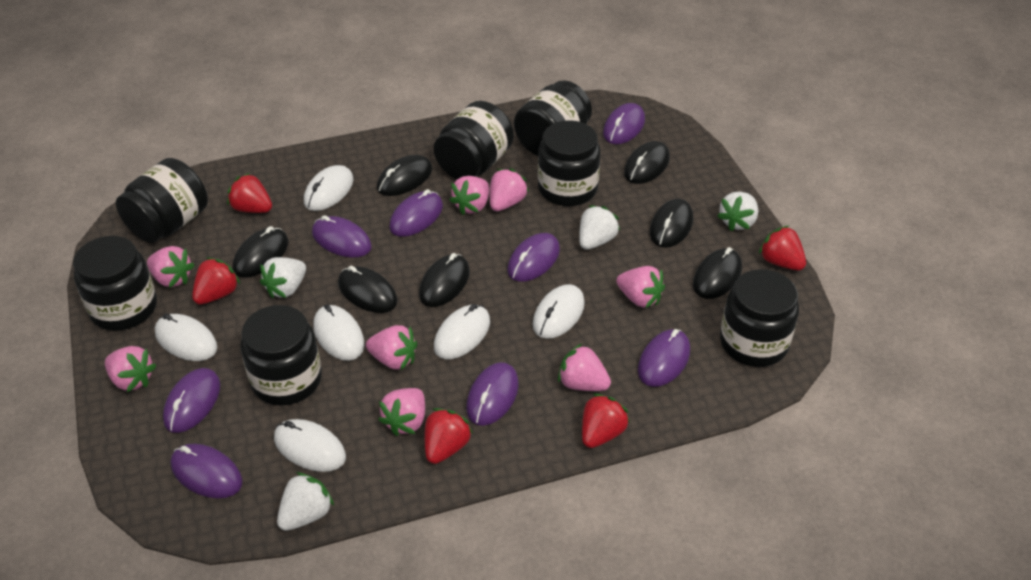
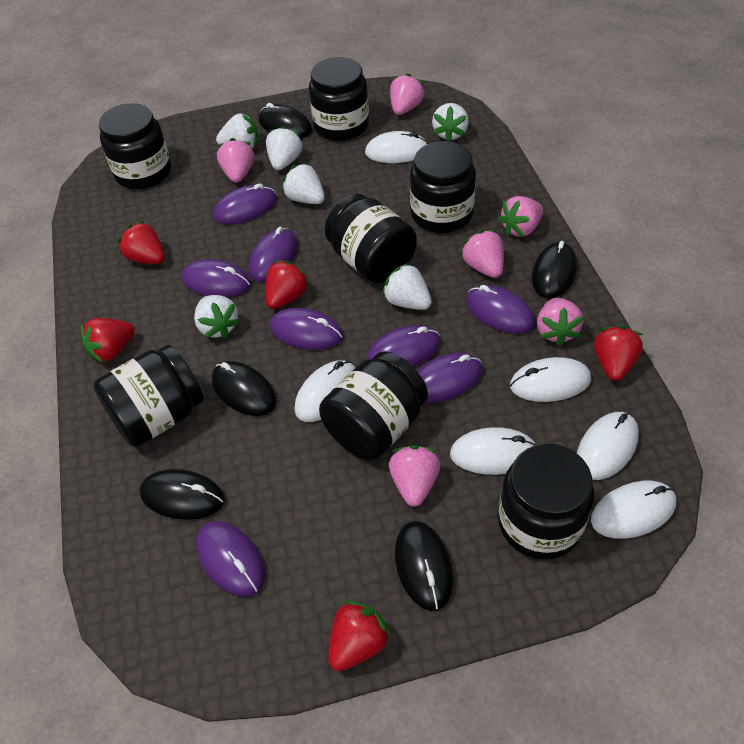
black mouse: [233,226,288,278] [338,266,398,313] [377,155,432,196] [419,253,470,307] [624,141,670,184] [650,199,693,248] [693,247,742,299] = 7 -> [139,469,225,520] [212,361,277,416] [259,103,312,138] [395,521,453,611] [532,241,577,298] = 5
pink strawberry: [105,346,156,392] [147,246,194,288] [366,325,417,370] [378,388,425,436] [449,176,489,215] [490,168,529,211] [558,344,611,391] [616,266,665,308] = 8 -> [217,138,254,183] [389,445,440,507] [390,73,425,115] [460,230,504,278] [498,196,543,237] [537,298,583,346] = 6
white strawberry: [260,257,306,298] [277,472,334,531] [579,205,620,250] [717,192,758,231] = 4 -> [194,295,241,339] [216,113,259,148] [266,126,303,170] [282,163,325,204] [382,263,432,310] [432,103,469,142] = 6

